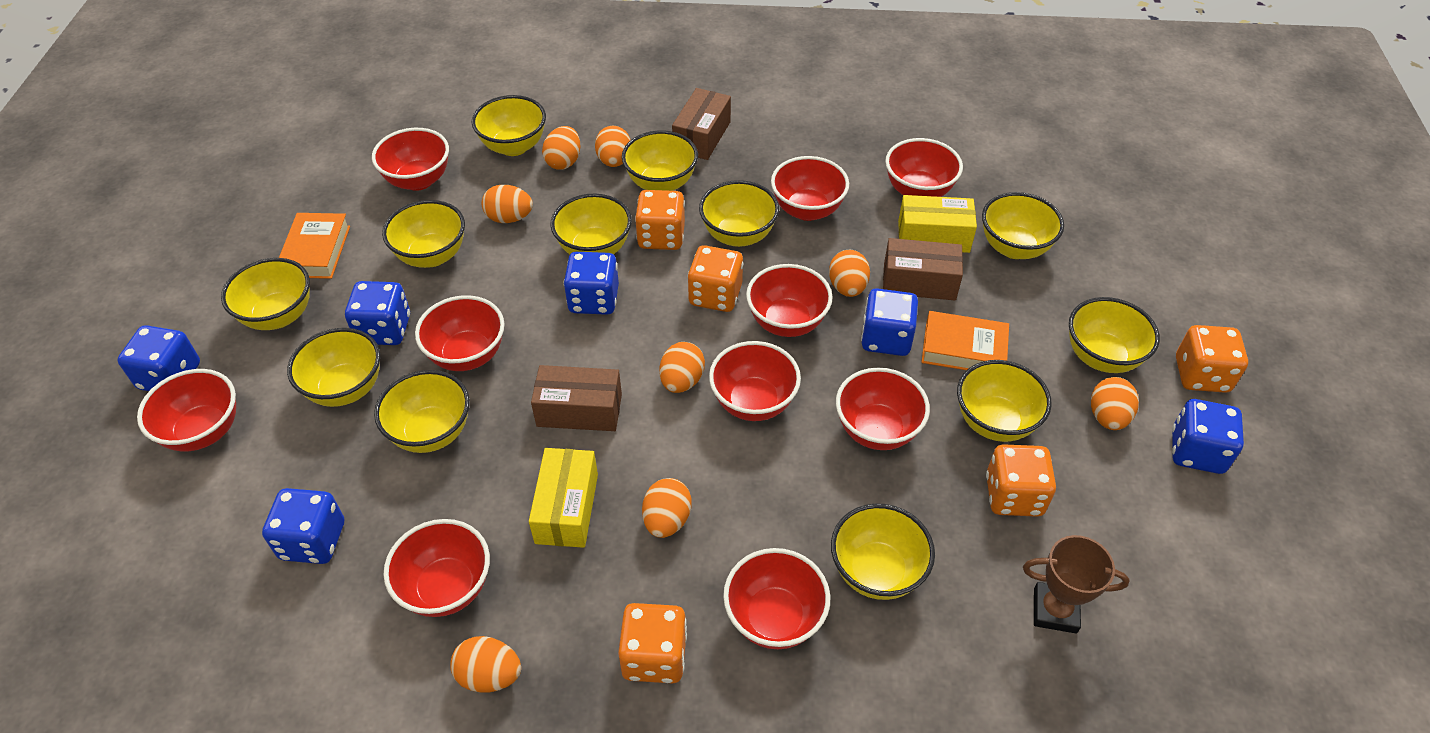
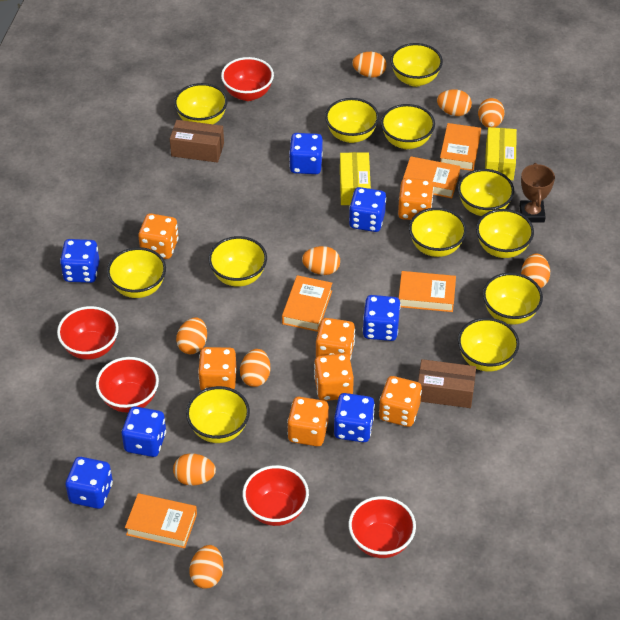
blue dice: [117,325,200,391] [262,488,344,564] [345,281,410,345] [564,252,619,315] [861,288,918,356] [1172,399,1244,474] = 6 -> [60,239,100,283] [65,457,113,509] [122,406,166,457] [289,133,323,174] [334,393,375,442] [349,187,386,232] [362,295,401,341] = 7
brown box: [531,365,622,431] [672,88,731,160] [883,238,963,300] = 3 -> [170,120,224,163] [418,359,476,408] = 2
orange book: [279,213,350,279] [922,311,1009,370] = 2 -> [125,493,197,548] [282,275,332,332] [399,271,456,312] [403,156,460,198] [440,123,481,171] = 5
orange dice: [618,603,687,683] [635,190,685,250] [687,245,743,312] [986,444,1056,517] [1176,325,1248,393] = 5 -> [138,213,179,259] [198,347,237,391] [287,397,329,446] [314,353,354,401] [316,318,355,360] [379,376,422,427] [398,178,434,220] = 7
orange egg: [450,636,521,693] [482,185,533,223] [542,126,580,170] [595,125,631,167] [642,478,692,538] [660,342,705,393] [829,250,870,297] [1091,377,1139,430] = 8 -> [173,453,216,486] [176,317,207,354] [189,545,223,589] [240,349,270,387] [302,246,340,275] [352,52,386,78] [437,89,472,116] [478,98,505,128] [521,254,550,288] = 9
red bowl: [137,369,236,452] [372,128,449,191] [384,519,490,617] [415,295,505,371] [709,341,801,421] [723,548,830,649] [746,264,833,337] [771,156,849,221] [836,368,930,450] [885,138,963,197] = 10 -> [57,306,119,360] [96,357,159,412] [221,57,274,101] [243,465,309,526] [349,496,416,558] = 5

